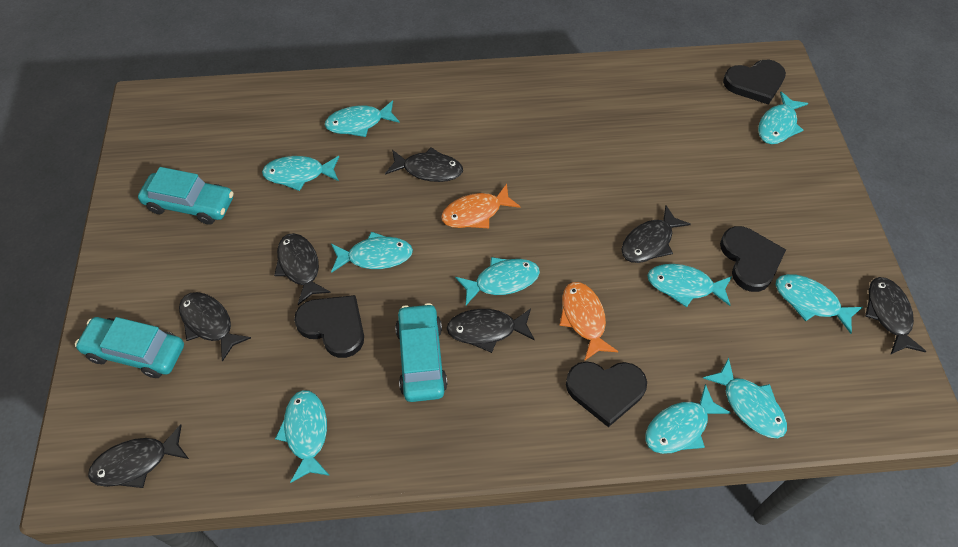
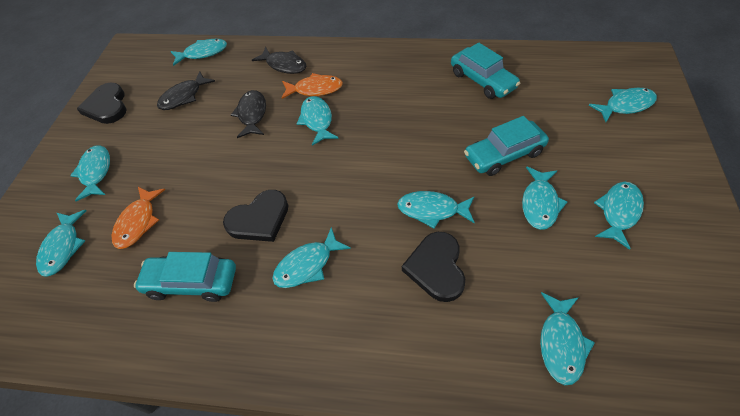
black fish: [88,424,189,488] [179,292,251,362] [274,233,331,305] [385,147,463,182] [447,308,535,353] [622,205,691,263] [865,277,926,355] = 7 -> [157,71,215,110] [231,90,266,138] [252,47,306,74] = 3
black heart: [294,295,364,358] [566,361,647,427] [720,226,786,292] [723,60,786,105] = 4 -> [77,83,127,124] [223,190,288,242] [402,232,465,302] = 3

